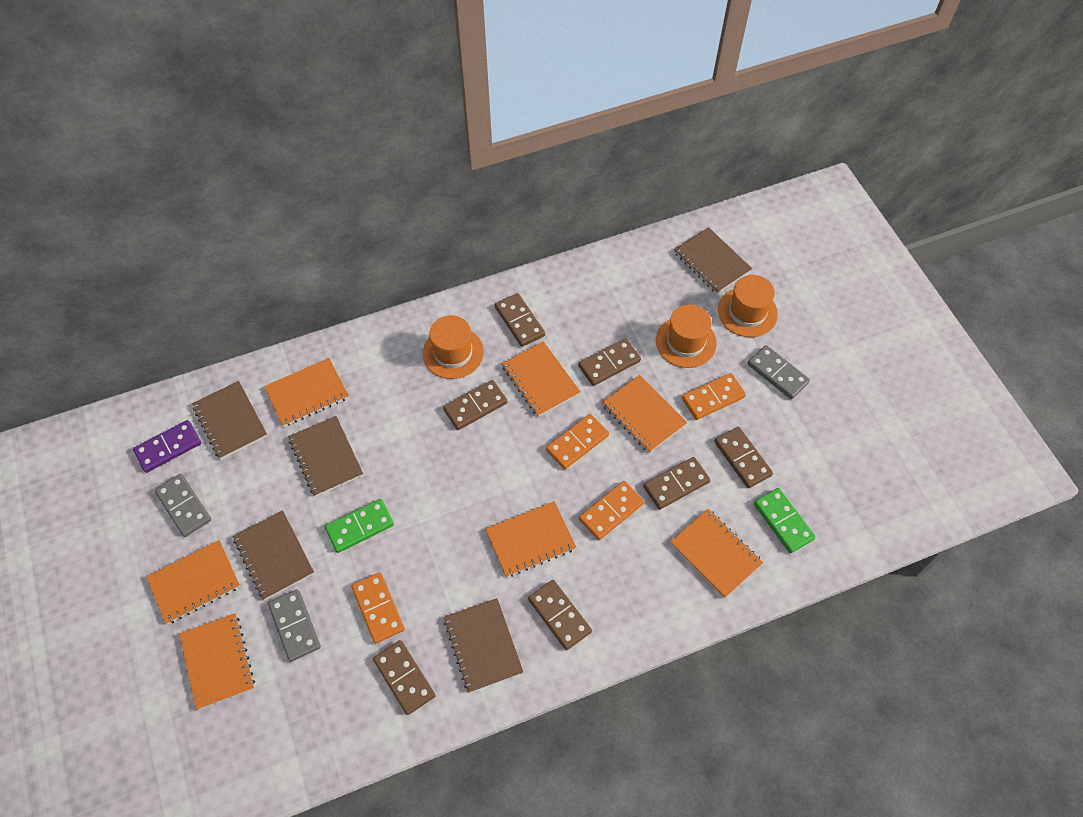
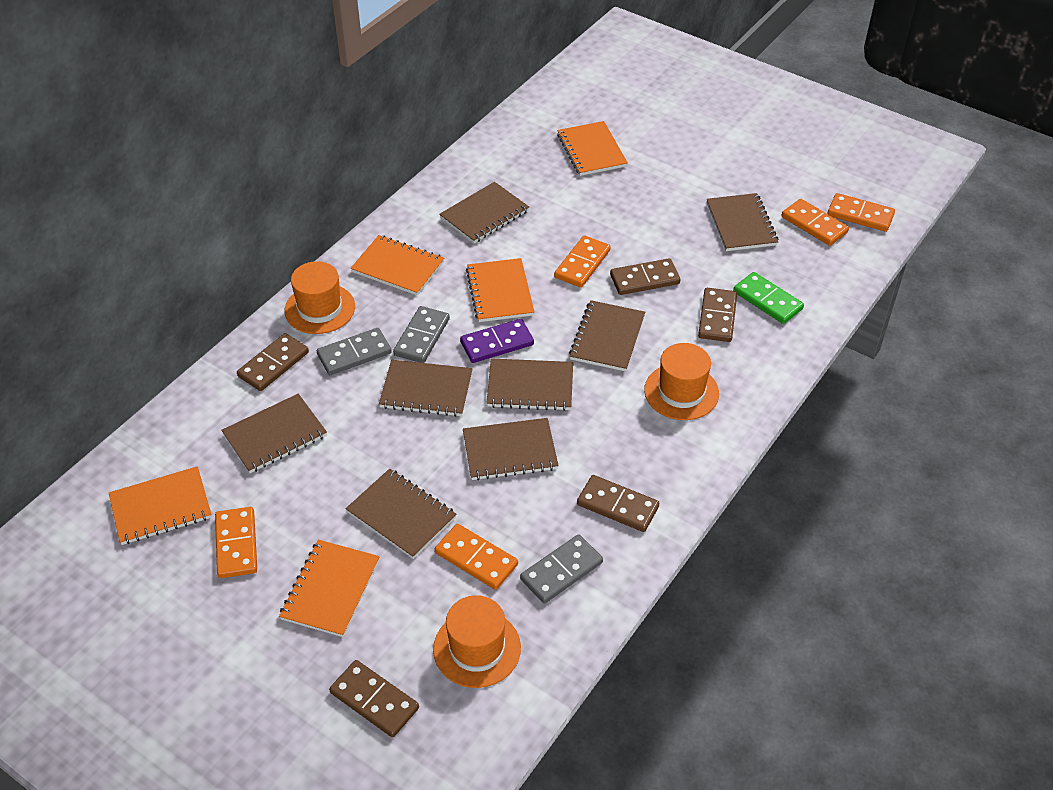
brown domino: [373,640,436,715] [443,380,508,430] [495,293,545,347] [528,580,592,650] [578,338,641,386] [643,457,710,510] [714,427,773,488] = 7 -> [237,333,309,391] [329,660,419,738] [577,475,659,532] [610,259,680,295] [698,288,737,342] = 5
brown notebook: [192,381,267,460] [233,510,314,600] [288,416,363,497] [444,598,523,693] [674,227,752,294] = 5 -> [221,394,327,473] [346,469,456,559] [379,360,473,417] [439,182,529,243] [463,418,559,481] [486,358,573,411] [569,300,645,372] [707,193,778,251] = 8
green domino: [325,499,394,553] [754,488,816,553] = 2 -> [733,272,804,324] = 1
orange domino: [351,572,405,644] [546,414,609,469] [579,481,644,540] [682,373,746,420] = 4 -> [215,507,257,578] [435,524,518,590] [554,236,611,288] [782,199,849,246] [827,193,895,232] = 5
orange notebook: [146,540,240,624] [179,613,255,710] [264,358,349,427] [485,501,576,577] [502,341,580,417] [602,375,687,453] [670,509,763,598] = 7 -> [109,466,212,545] [279,540,380,637] [350,235,444,296] [466,258,534,322] [557,121,628,176] = 5

